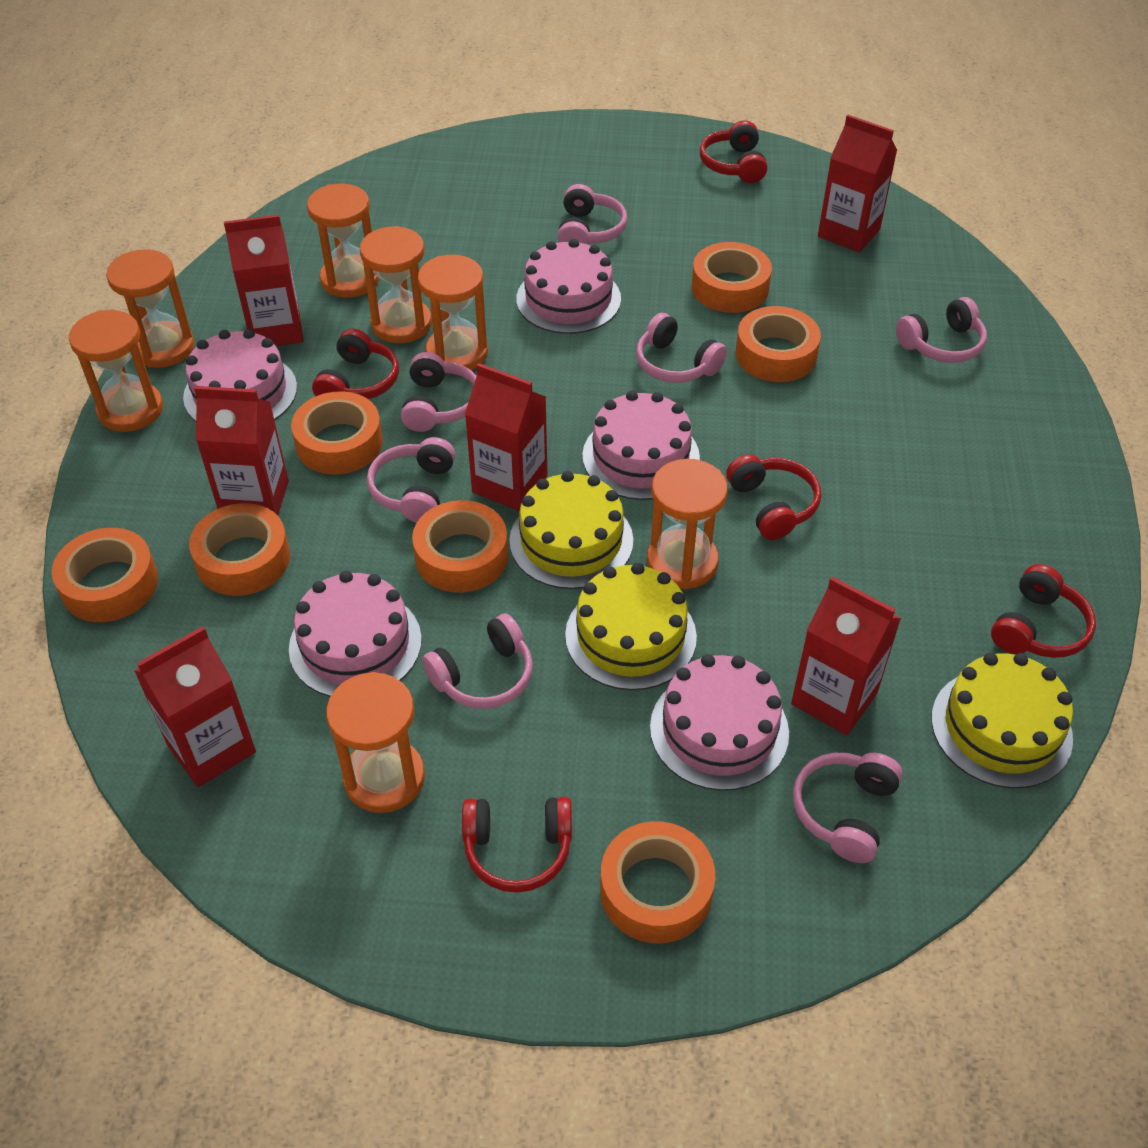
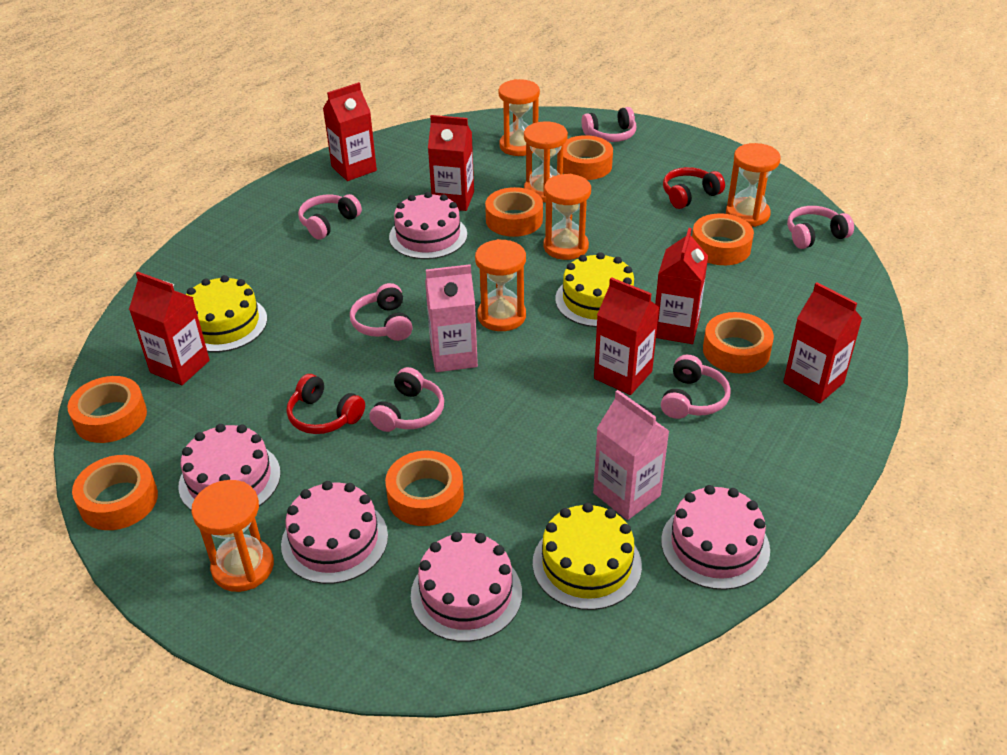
orange hourglass: [69,310,163,432] [106,249,194,368] [307,184,379,298] [326,672,425,813] [360,226,432,343] [418,255,488,370] [647,459,728,589] = 7 -> [191,480,274,592] [475,239,526,331] [498,79,540,156] [524,121,568,203] [544,174,591,260] [726,143,781,227] = 6
pink carton: none = 0 -> [425,264,478,372] [593,390,669,520] = 2
pink headphones: [367,437,455,523] [401,352,477,432] [422,614,533,709] [558,184,627,244] [636,313,727,383] [793,753,903,863] [896,297,987,363] = 7 -> [298,194,362,240] [350,283,413,341] [369,367,444,432] [581,107,636,142] [661,354,731,419] [787,206,854,249] = 6
red headphones: [312,329,399,399] [462,797,572,893] [700,120,768,183] [726,454,821,540] [991,564,1096,658] = 5 -> [287,374,365,434] [663,167,725,209] = 2

